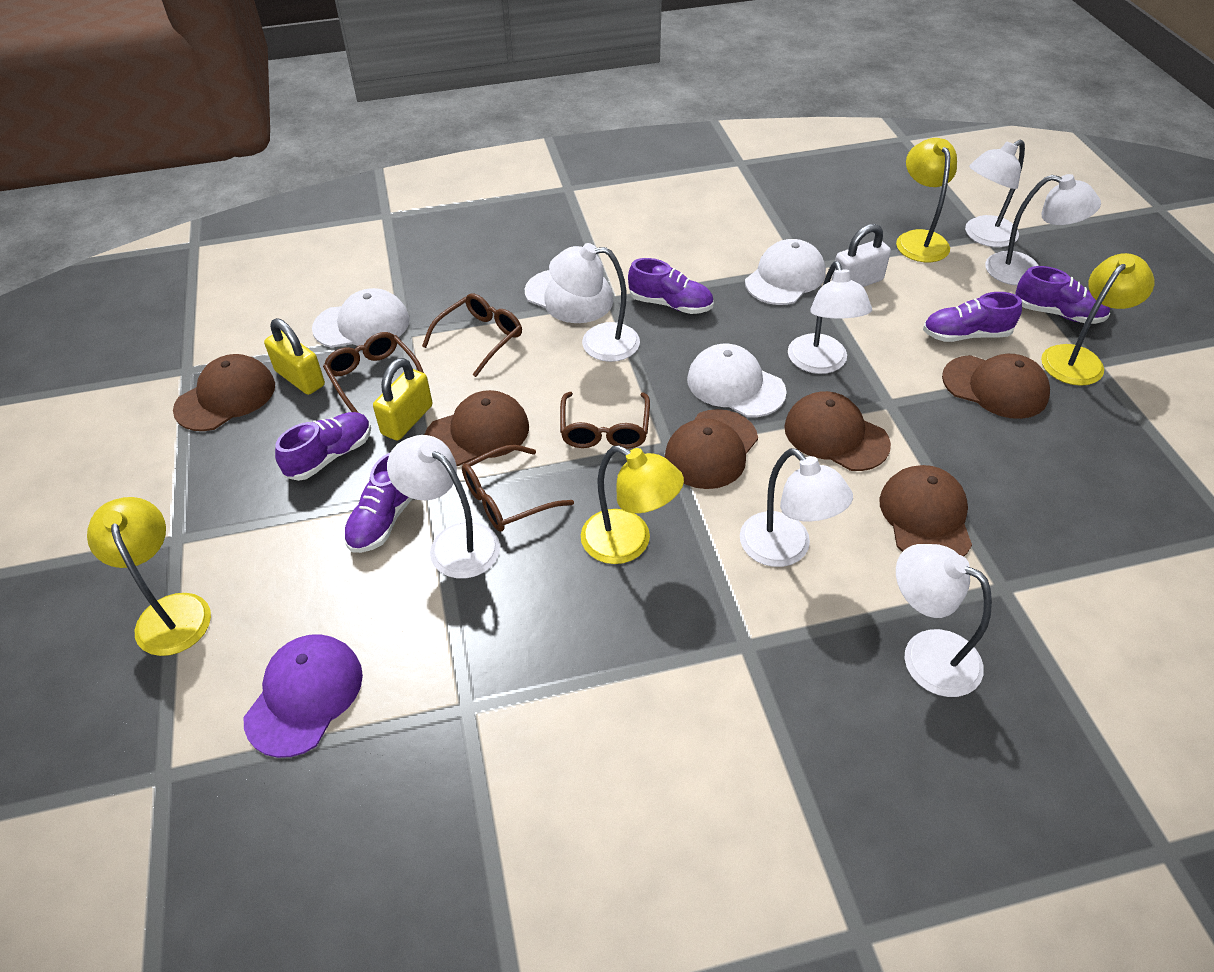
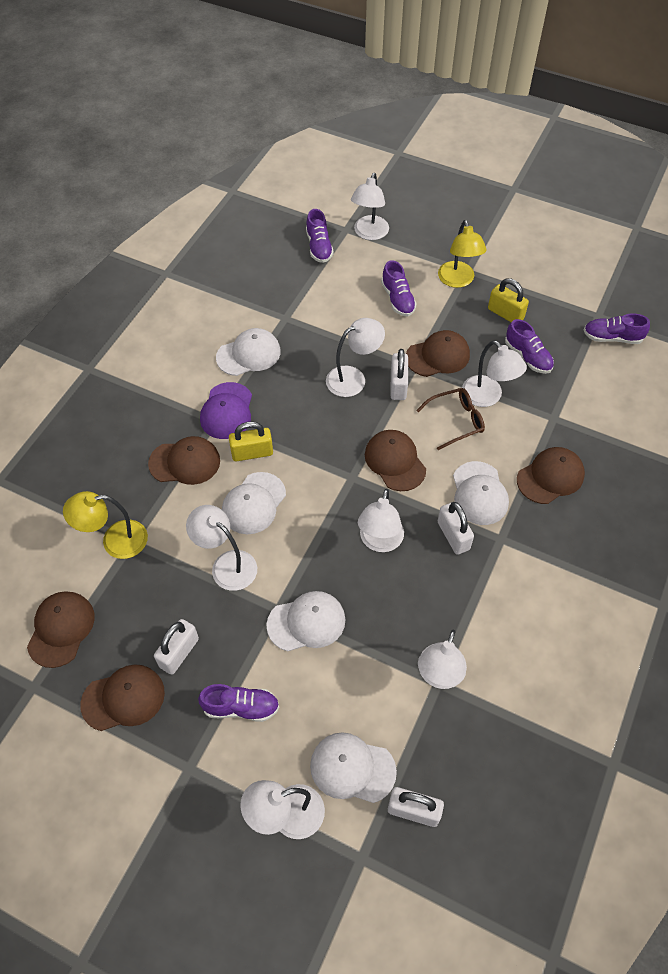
brown glasses: [323,332,424,413] [422,293,522,377] [462,445,574,532] [560,392,650,449] = 4 -> [416,388,485,450] = 1
white cap: [312,288,410,348] [525,270,614,323] [687,344,787,417] [745,239,826,305] = 4 -> [216,328,281,376] [222,472,286,534] [266,591,345,651] [310,732,397,803] [453,461,509,525] = 5
white padlock: [831,224,891,287] = 1 -> [154,619,199,675] [388,787,444,827] [390,349,408,400] [438,502,474,555] = 4
yellow lamp: [87,497,211,656] [581,445,684,564] [896,138,957,262] [1041,253,1154,386] = 4 -> [63,491,148,559] [438,220,487,288] = 2

